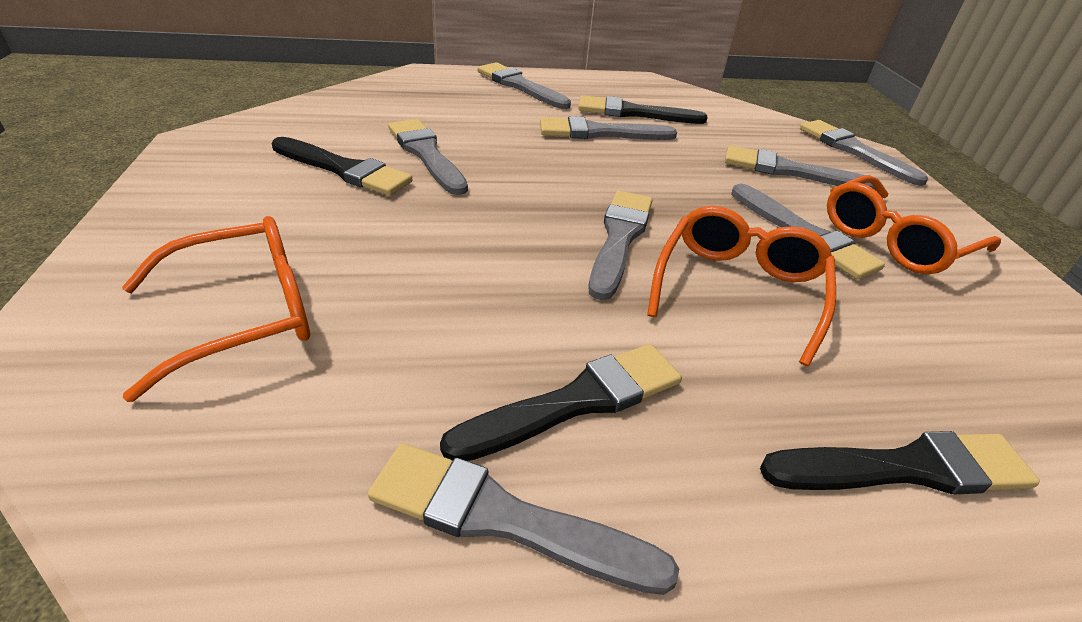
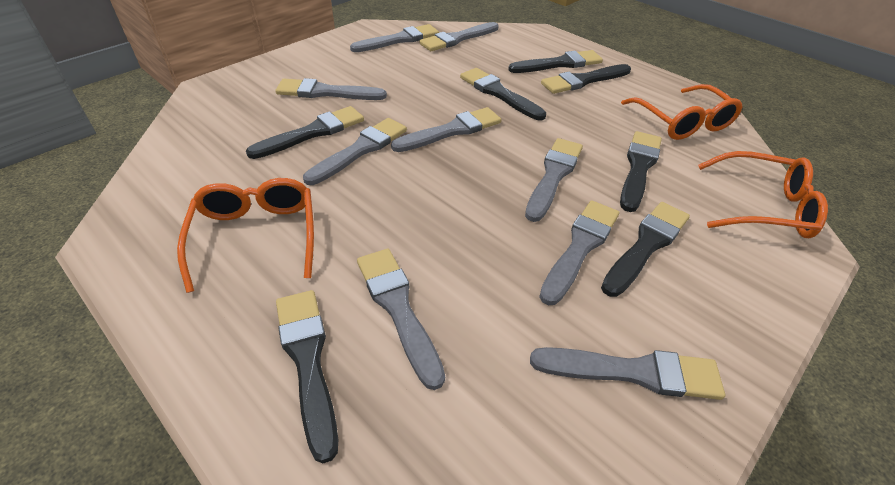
black brush: [272,137,412,196] [440,344,682,461] [578,95,708,124] [760,431,1040,494] = 4 -> [246,106,364,159] [276,290,338,463] [460,68,546,120] [508,50,603,73] [541,64,631,94] [601,202,690,297] [620,131,662,212] = 7
grey brush: [368,443,679,595] [388,119,468,195] [477,62,571,109] [540,116,677,140] [588,191,653,300] [725,145,877,191] [731,184,885,280] [800,120,928,186] = 8 -> [275,78,387,100] [303,118,407,185] [350,24,439,52] [357,249,445,390] [391,107,501,152] [419,22,498,51] [525,138,583,222] [530,347,725,400] [539,200,619,305] = 9

